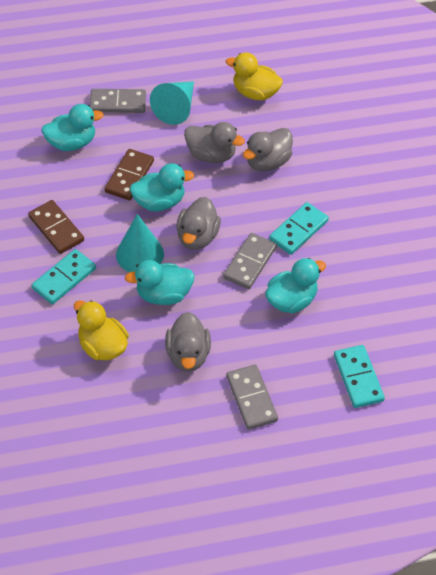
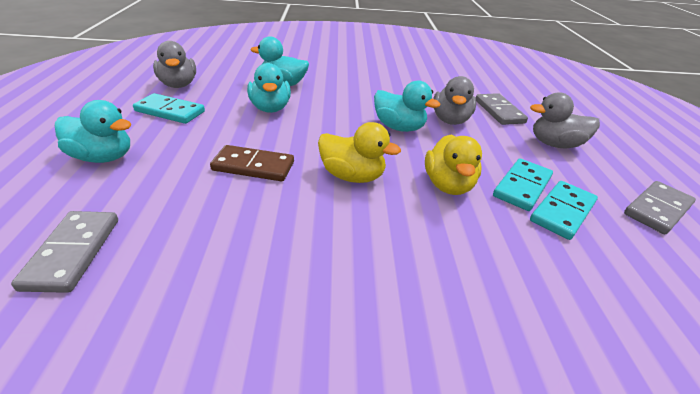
brown domino: [28,200,84,254] [105,149,154,200] = 2 -> [210,145,294,181] = 1
grey duck: [165,312,211,372] [176,197,221,250] [184,122,245,163] [243,128,293,171] = 4 -> [153,41,196,88] [433,76,476,125] [530,92,600,148] = 3
turquoise cone: [116,214,164,272] [150,81,194,125] = 2 -> none = 0

